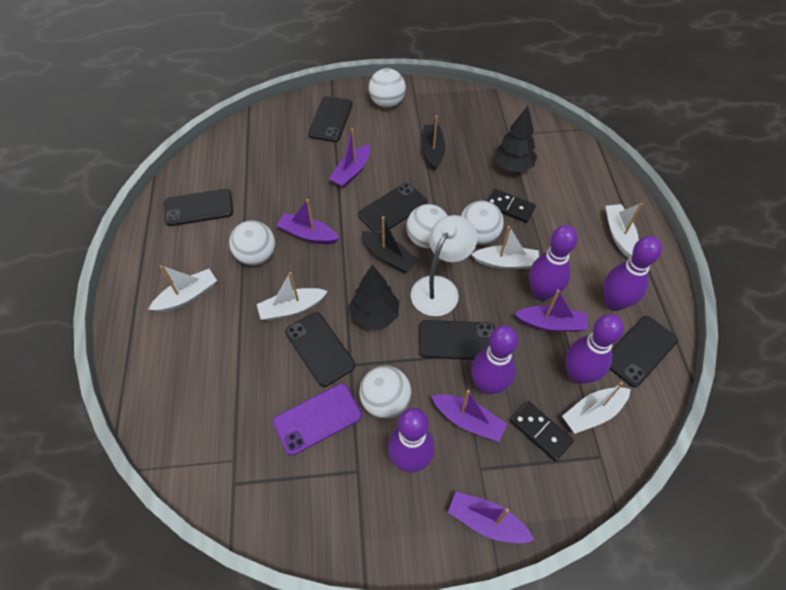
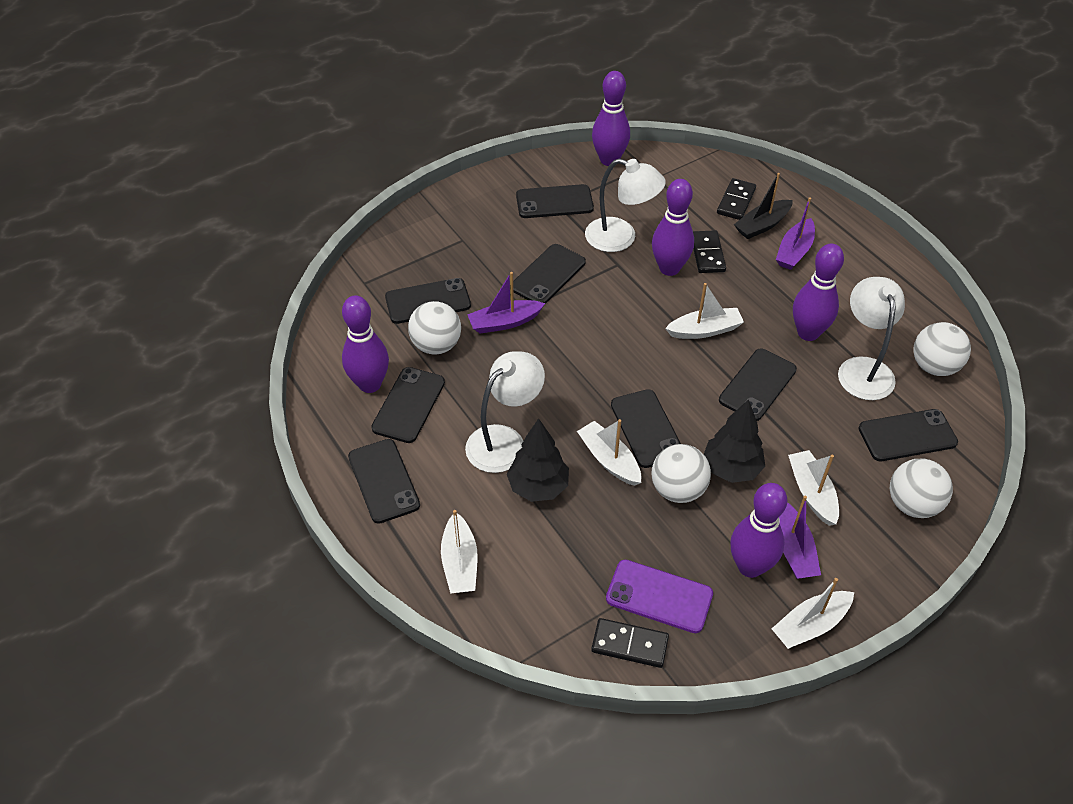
black boat: [361,216,419,273] [422,115,445,171] = 2 -> [734,173,793,239] = 1
black domino: [486,188,536,223] [510,401,574,461] = 2 -> [591,618,669,668] [693,230,726,273] [717,178,756,220] = 3
black phone: [164,189,233,226] [285,312,355,387] [308,96,353,142] [358,183,427,234] [419,320,495,360] [610,316,678,387] = 6 -> [348,439,420,524] [371,367,445,443] [385,278,471,324] [510,244,586,304] [516,184,594,218] [611,389,681,468] [719,349,797,421] [859,409,958,461] = 8
purple boat: [277,199,340,244] [329,128,370,188] [431,390,507,442] [448,491,534,543] [514,290,588,332] = 5 -> [467,272,545,334] [776,197,815,270] [779,495,821,579] = 3
white ball: [229,220,275,265] [359,366,411,418] [369,68,406,108] [406,204,448,248] [461,201,504,245] = 5 -> [408,301,461,355] [652,444,711,503] [890,459,953,518] [913,322,971,376] = 4
white lamp: [411,215,477,316] = 1 -> [465,351,545,473] [585,158,666,252] [838,277,905,400] = 3

